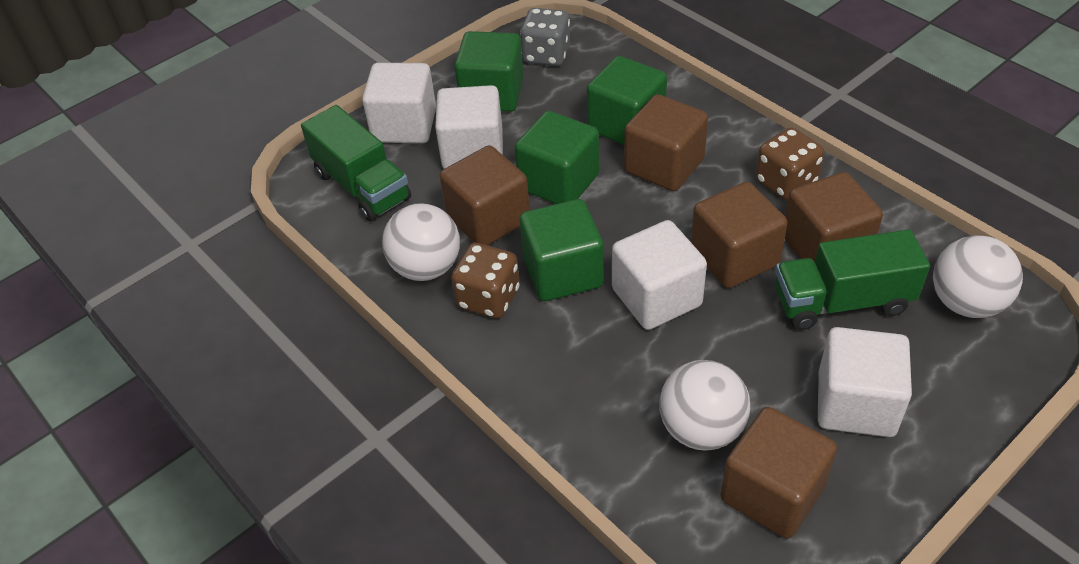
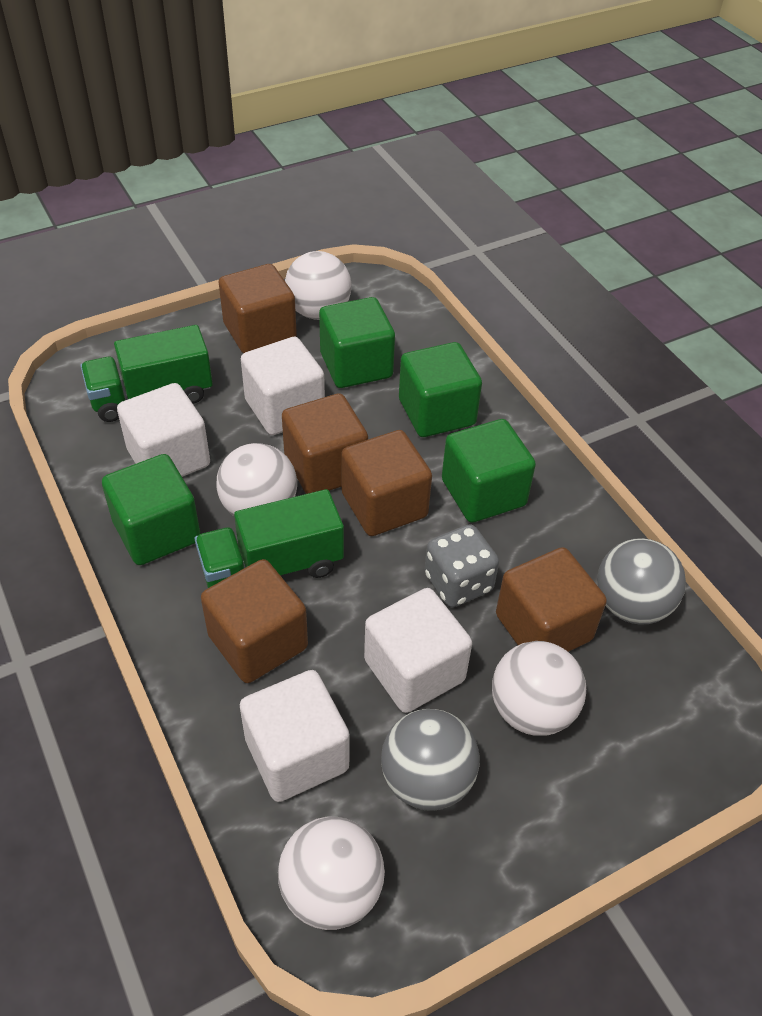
brown dice: [451,243,520,319] [756,127,824,200] = 2 -> none = 0
grey ball: none = 0 -> [381,709,480,811] [597,538,686,625] = 2
white ball: [382,203,460,281] [659,360,750,451] [933,235,1023,318] = 3 -> [216,443,297,516] [278,817,385,930] [285,251,352,320] [492,641,586,736] = 4

